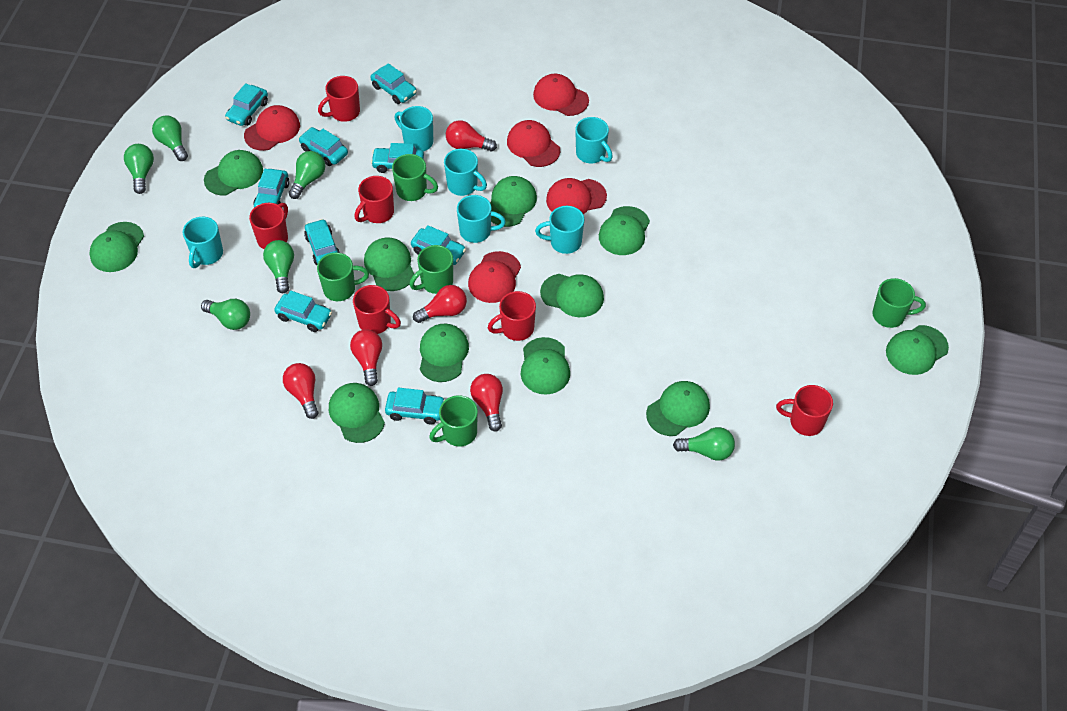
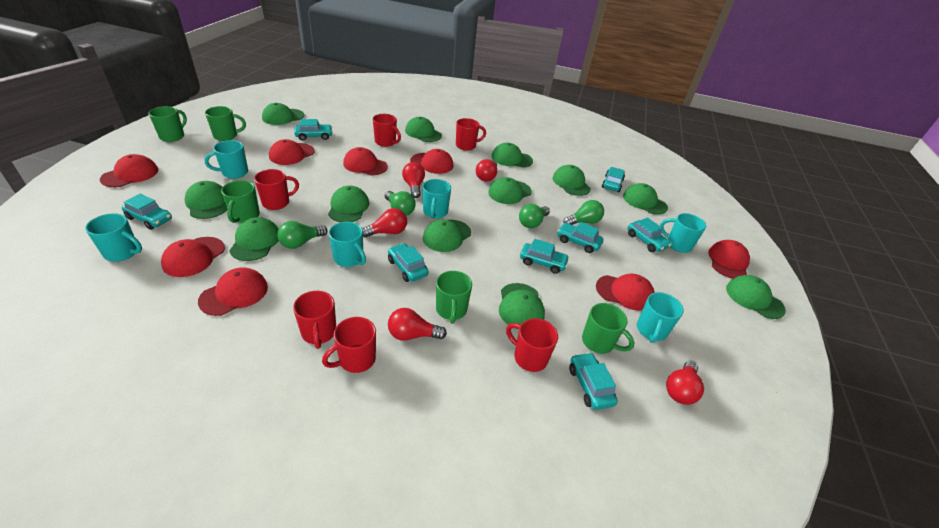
green cap: [89,222,144,272] [204,150,263,195] [329,383,385,443] [364,238,414,291] [420,324,469,382] [490,176,537,227] [521,337,570,395] [540,274,604,317] [599,206,650,255] [646,381,710,436] [886,325,949,375] = 11 -> [185,181,227,219] [229,217,279,261] [262,103,304,125] [328,186,369,222] [405,117,442,142] [423,220,471,252] [488,177,532,204] [491,143,533,168] [499,283,545,329] [553,165,591,196] [623,183,668,215] [726,275,786,319] = 12
green light bulb: [124,144,154,194] [152,116,188,161] [201,299,250,330] [263,240,294,293] [289,151,325,199] [673,427,735,461] = 6 -> [277,221,328,249] [384,191,416,216] [519,204,550,228] [563,200,604,225] = 4
red cap: [244,105,300,151] [468,251,521,303] [507,120,560,167] [533,74,589,116] [546,178,607,214] = 5 -> [100,154,158,187] [161,237,225,277] [198,267,268,316] [269,139,315,165] [343,147,388,176] [410,149,453,174] [596,274,655,311] [708,240,750,279] = 8
turquoise car: [225,83,268,126] [253,169,290,208] [274,291,332,332] [299,127,348,166] [304,219,340,265] [371,63,417,104] [371,143,424,173] [385,388,445,424] [411,225,466,265] = 9 -> [122,194,172,230] [294,119,333,140] [388,243,429,282] [520,239,569,274] [557,222,604,253] [569,352,618,410] [602,167,625,192] [628,217,671,252] = 8

